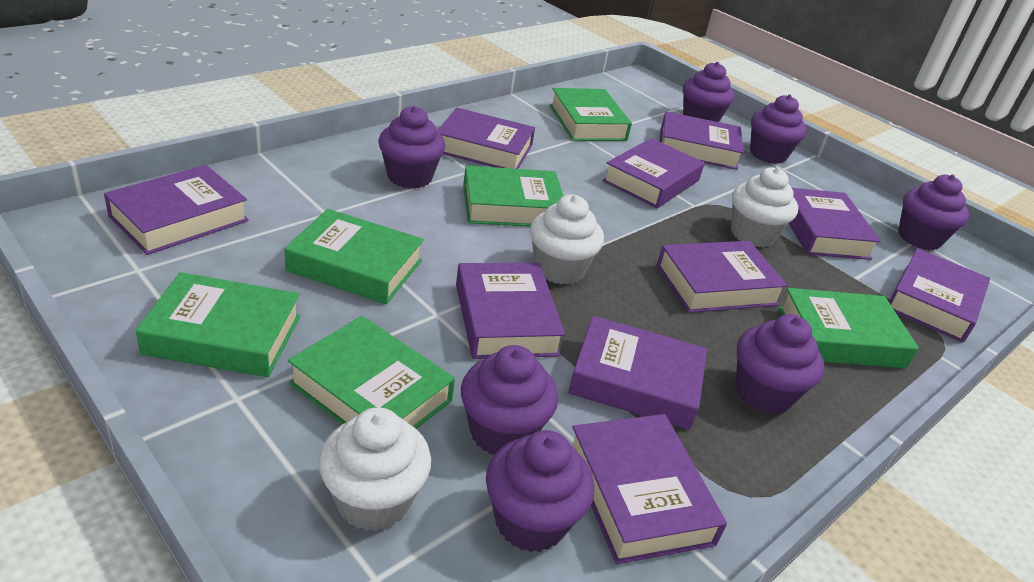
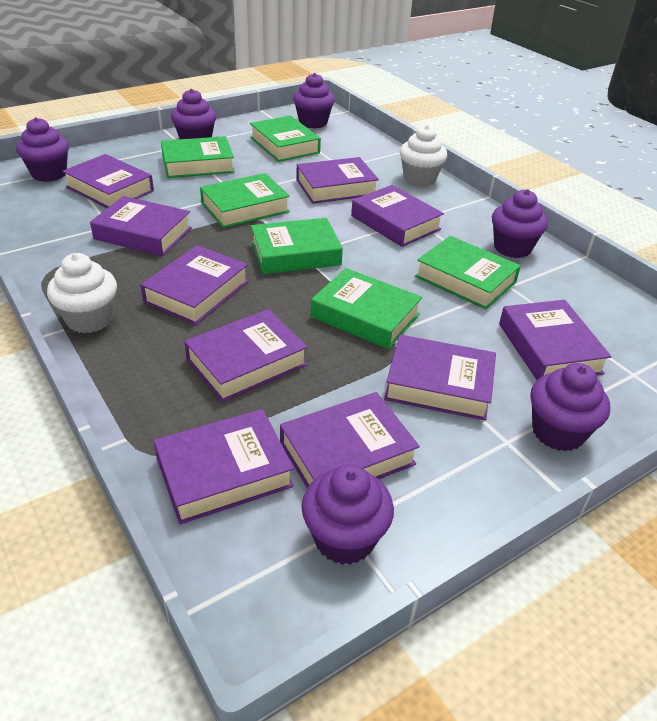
purple cupcake: [378,106,445,189] [461,345,558,454] [486,430,594,552] [683,62,735,122] [735,314,824,414] [750,95,807,164] [898,174,969,250] = 7 -> [16,117,69,182] [171,89,216,139] [293,73,335,128] [302,464,394,565] [492,189,548,258] [531,363,610,451] = 6
white cupcake: [319,407,431,531] [530,195,604,285] [731,167,798,247] = 3 -> [47,253,117,333] [400,125,447,186] = 2

